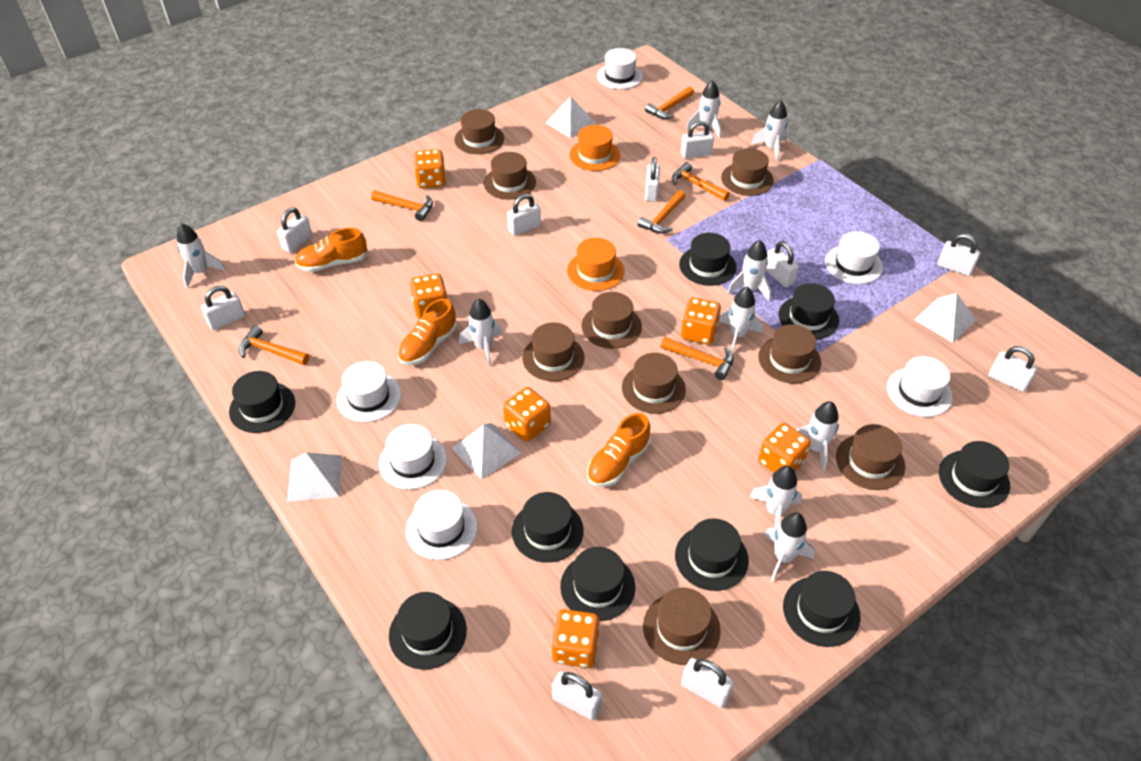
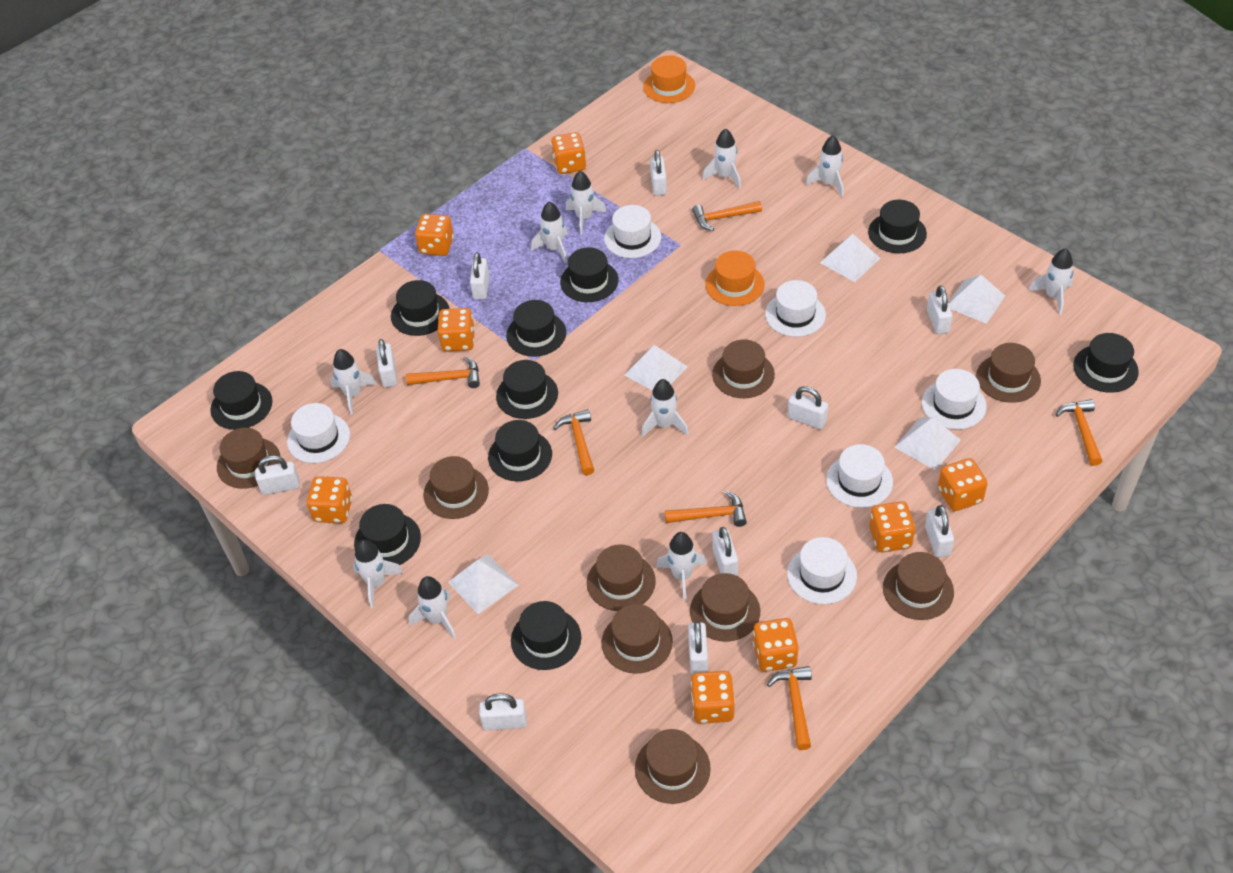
black hat: [229,371,295,433] [389,592,467,670] [512,492,584,563] [560,547,635,621] [675,518,749,591] [679,233,737,286] [778,283,839,340] [783,571,861,647] [939,441,1010,508] = 9 -> [210,371,272,430] [354,504,421,565] [391,280,449,336] [488,420,552,481] [496,360,558,419] [506,300,566,357] [511,601,581,670] [560,247,619,302] [868,200,927,253] [1073,333,1139,393] = 10
orange dice: [410,273,447,319] [414,149,446,188] [503,387,551,442] [551,609,600,668] [681,298,721,345] [758,423,811,473] = 6 -> [307,476,352,523] [415,214,454,256] [438,308,475,352] [551,132,586,174] [691,671,735,724] [753,618,799,672] [869,501,915,553] [938,458,988,511] = 8
orange shoe: [295,228,368,272] [398,299,457,365] [587,413,651,487] = 3 -> none = 0
white pyramid: [287,452,342,502] [452,423,521,480] [546,96,596,138] [914,293,976,343] = 4 -> [448,554,518,614] [624,345,688,391] [820,234,881,282] [894,418,961,470] [948,274,1005,324] = 5
white rocket: [177,223,226,288] [459,299,502,366] [686,80,721,139] [719,287,763,353] [727,240,771,301] [749,466,802,528] [751,100,788,162] [764,512,815,582] [796,401,839,471] = 9 -> [331,349,376,415] [353,540,403,608] [409,576,456,639] [531,201,567,263] [566,171,606,235] [641,379,688,437] [656,532,706,601] [702,128,741,189] [806,135,843,197] [1028,248,1074,315] = 10

